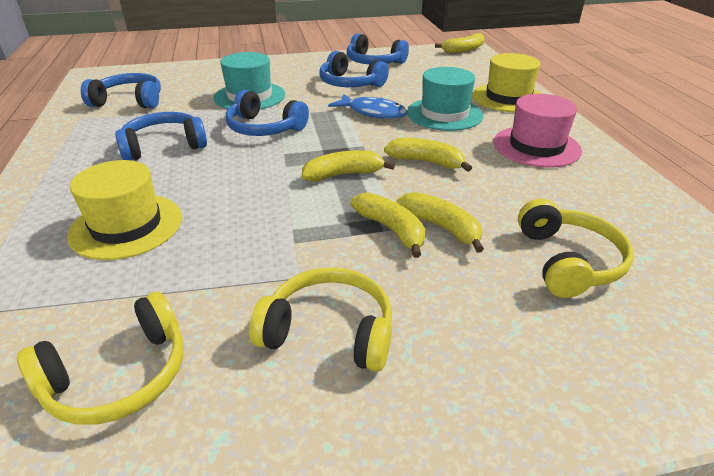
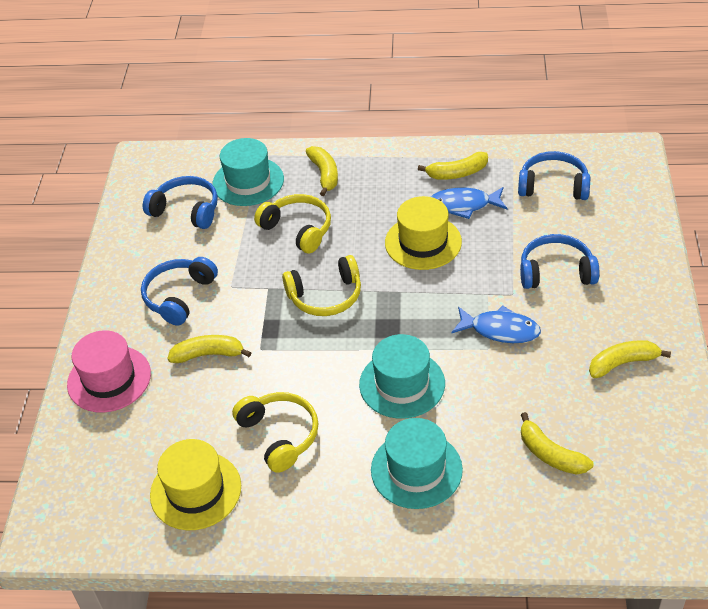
blue fish: [328,94,408,119] = 1 -> [431,187,507,219] [451,305,541,343] = 2
blue headphones: [81,73,161,108] [115,112,207,160] [226,90,309,136] [319,51,389,87] [347,33,409,65] = 5 -> [141,257,218,326] [143,176,218,229] [518,151,590,200] [520,234,599,289] = 4
turquoise hat: [213,52,285,109] [407,67,484,131] = 2 -> [212,138,284,206] [359,334,445,419] [371,418,463,509] = 3

